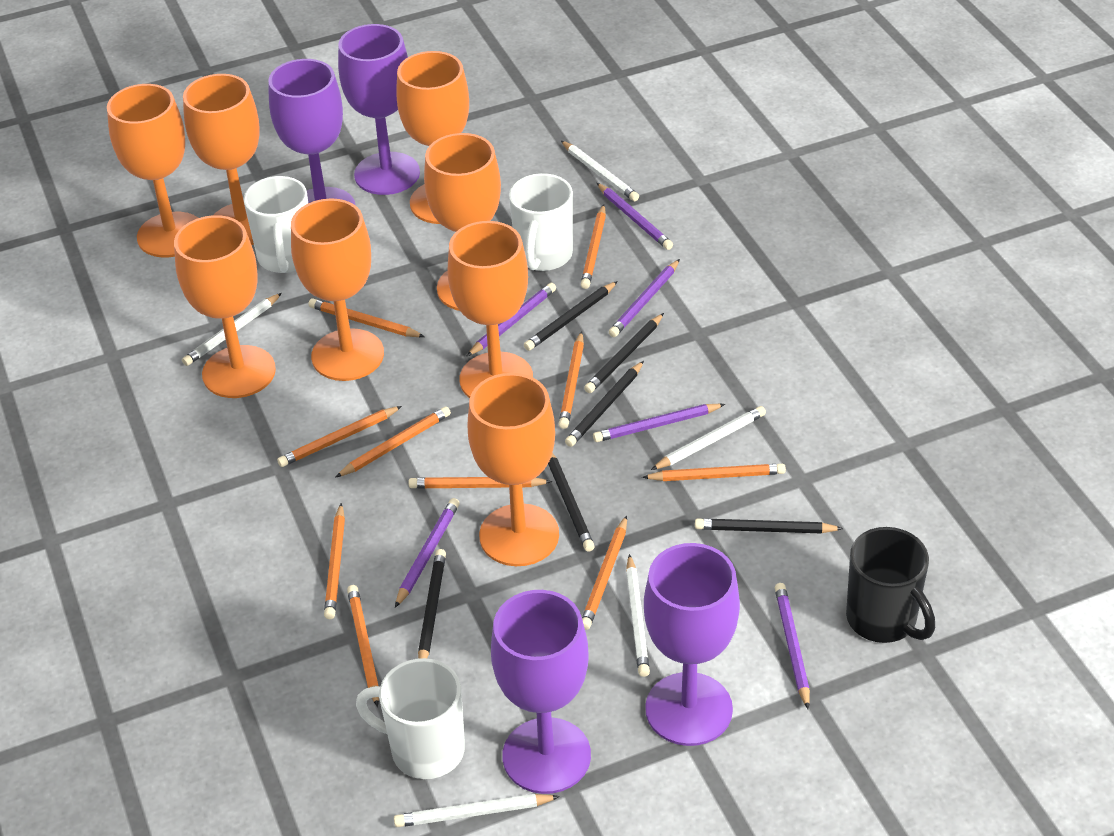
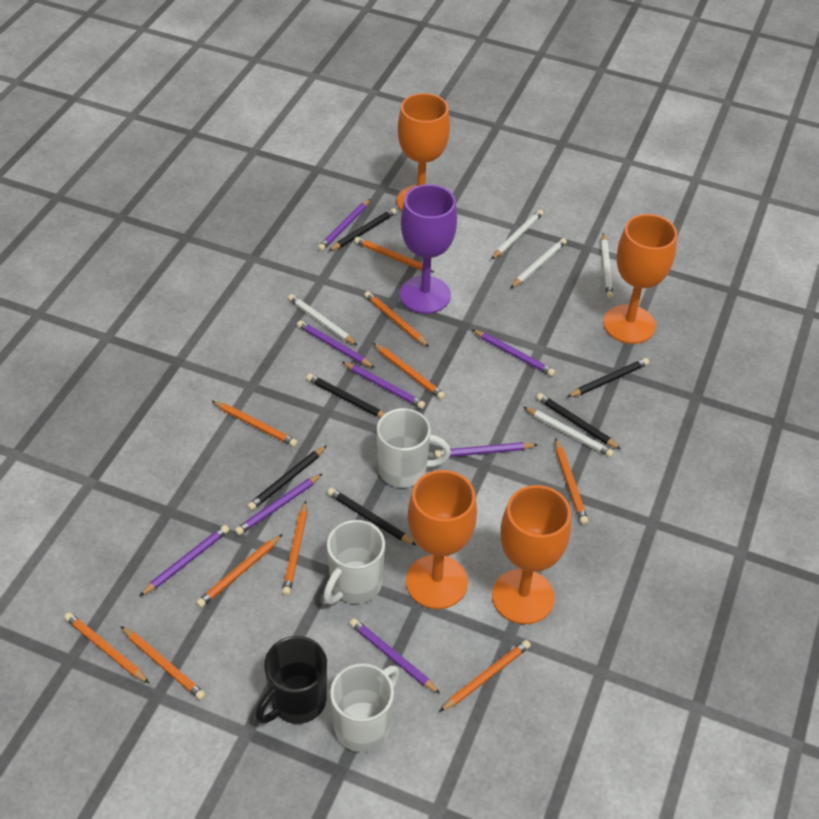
orange goblet: [107,84,198,257] [174,215,276,398] [183,74,260,245] [291,198,384,381] [396,51,469,224] [424,133,501,311] [448,221,533,398] [468,373,559,566] = 8 -> [397,93,450,211] [406,470,477,609] [492,485,571,624] [603,214,677,344] = 4
purple goblet: [268,59,355,205] [338,24,420,195] [491,590,591,794] [644,543,740,746] = 4 -> [400,184,457,314] = 1
purple pencil: [395,498,460,608] [467,283,556,356] [593,404,725,442] [597,183,673,250] [609,259,680,337] [775,583,810,709] = 6 -> [140,525,229,596] [235,473,323,535] [297,320,375,368] [318,199,370,251] [342,362,425,409] [350,618,440,694] [434,442,538,458] [472,329,555,376] = 8

